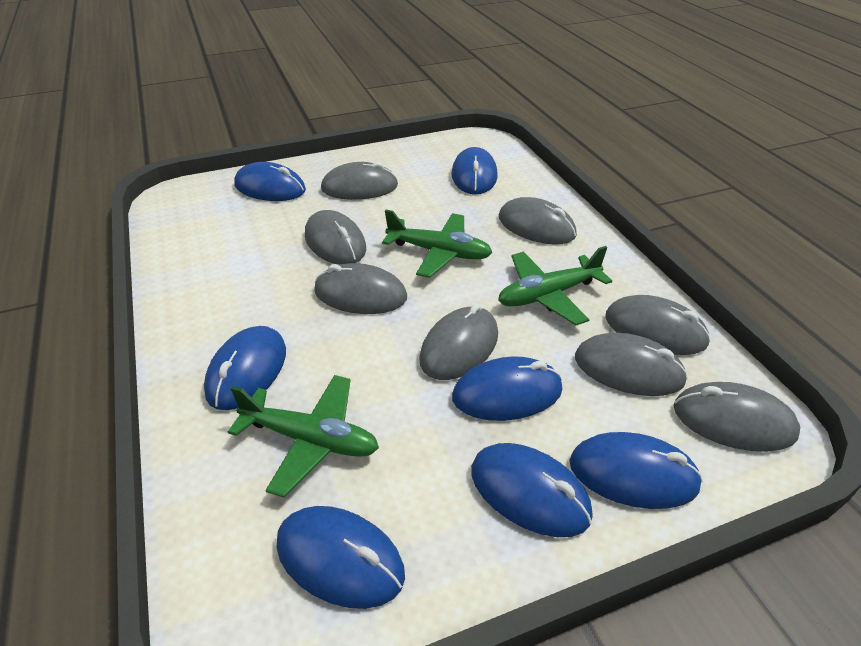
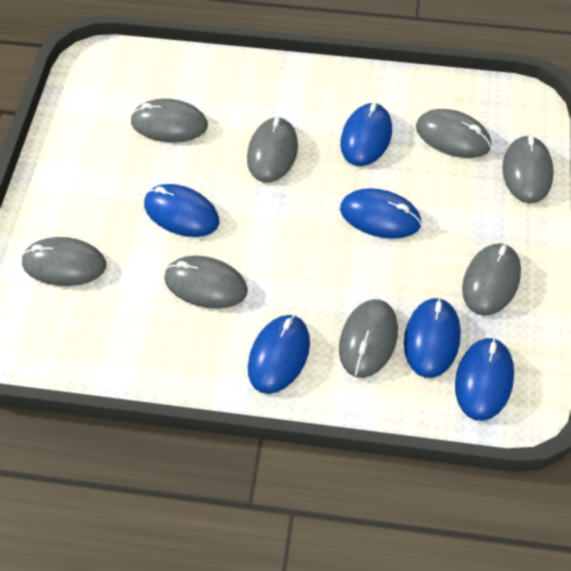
blue mouse: [204,326,286,410] [234,162,306,201] [276,506,405,609] [451,147,498,194] [452,356,562,421] [471,443,593,537] [569,432,703,509] = 7 -> [144,184,219,237] [248,315,310,394] [340,103,392,166] [340,188,422,239] [404,297,461,378] [455,338,514,421] = 6
green plane: [228,375,379,497] [382,210,493,278] [498,246,612,325] = 3 -> none = 0

